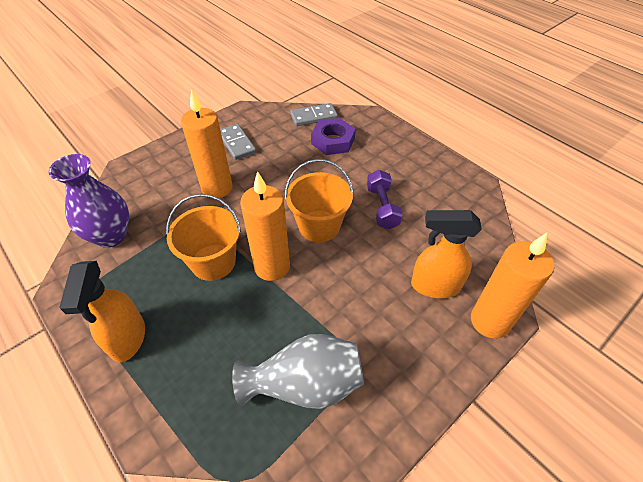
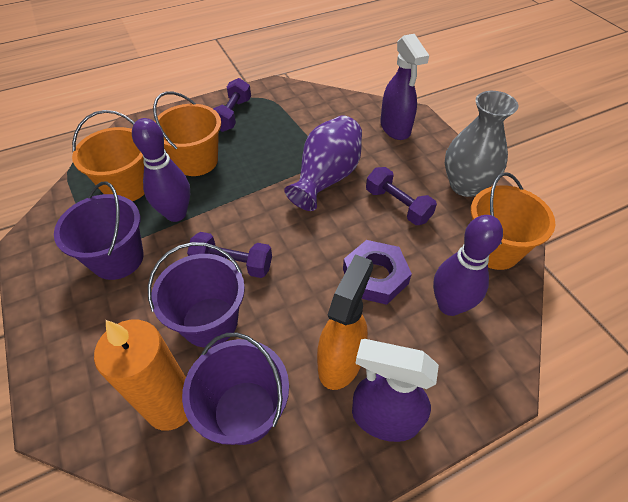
grey domino: [220,124,256,160] [290,103,338,126] = 2 -> none = 0
orange bucket: [166,194,241,281] [285,159,354,242] = 2 -> [72,110,144,201] [153,91,221,176] [471,172,556,270] = 3
orange candle: [181,90,233,198] [240,171,290,281] [471,233,555,339] = 3 -> [94,320,188,431] = 1
orange spray bottle: [59,261,145,362] [411,210,482,298] = 2 -> [317,254,373,390] = 1
purple bowling pin: none = 0 -> [132,118,190,222] [433,215,503,316] = 2
purple bucket: none = 0 -> [54,182,143,280] [148,242,245,348] [182,333,289,445] = 3
purple dumbbell: [367,170,403,229] = 1 -> [187,232,272,278] [213,78,251,132] [366,167,437,225] = 3
purple spray bottle: none = 0 -> [352,339,439,442] [380,34,429,140] = 2

